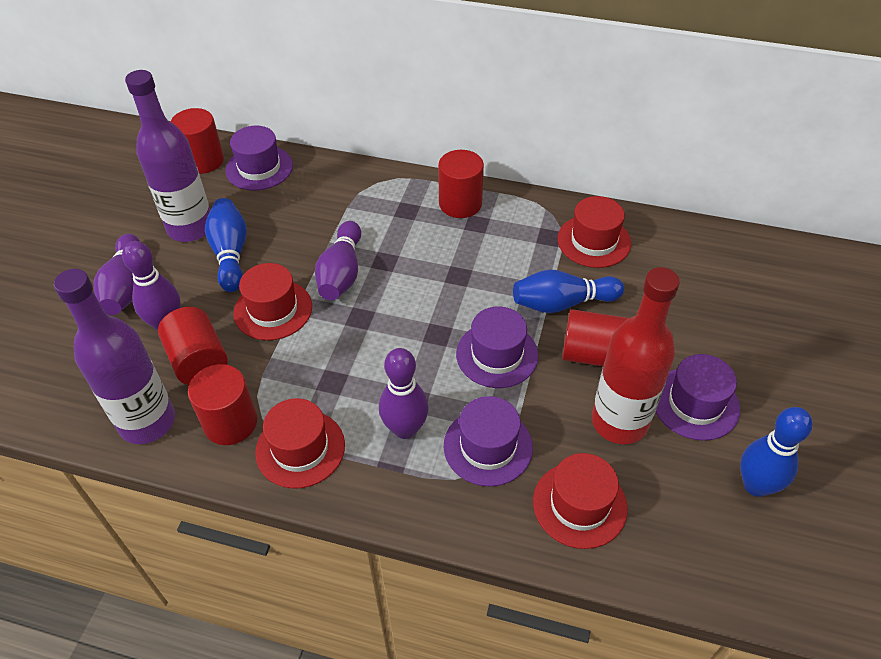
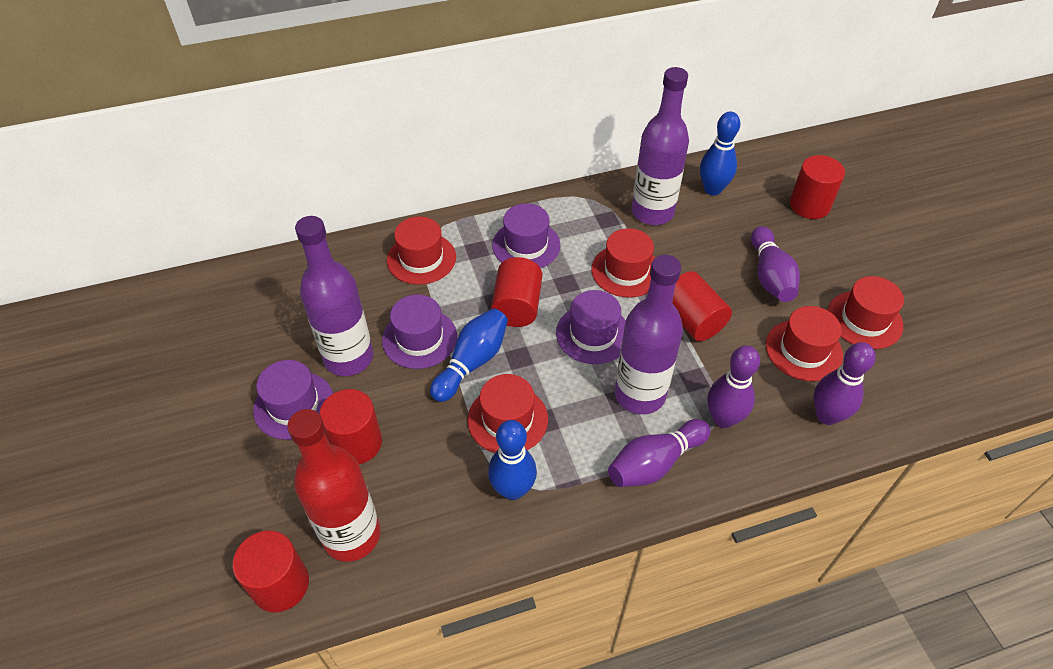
purple bottle: [54,269,175,444] [125,70,210,242] = 2 -> [295,216,373,376] [615,255,683,414] [632,67,689,225] = 3
red hat: [233,263,312,341] [255,398,345,489] [533,453,628,549] [558,196,631,268] = 4 -> [387,216,456,285] [468,374,548,453] [592,228,655,298] [766,306,843,381] [827,276,904,349] = 5

